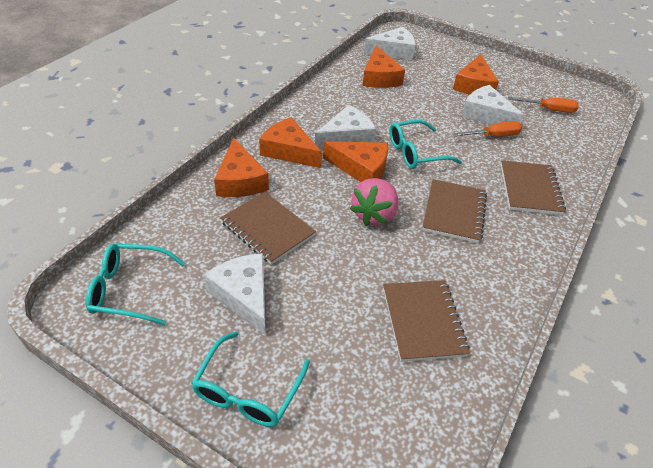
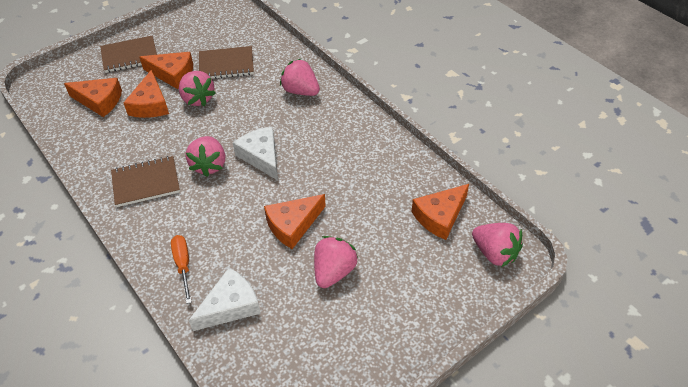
brown notebook: [220,192,316,265] [383,280,470,362] [422,179,487,243] [501,160,566,215] = 4 -> [100,36,157,73] [111,156,180,207] [199,46,254,79] = 3
orange screwdriver: [453,121,522,137] [508,97,579,113] = 2 -> [171,235,192,304] = 1
pink strawberry: [350,178,399,226] = 1 -> [179,71,216,107] [186,136,225,177] [280,59,320,96] [314,236,358,288] [472,223,523,267] = 5
turquoise glasses: [86,243,186,325] [191,332,310,427] [389,120,462,169] = 3 -> none = 0
white cheese: [204,253,266,336] [315,105,376,149] [364,27,416,60] [462,85,524,124] = 4 -> [189,268,261,331] [233,127,278,180] = 2

